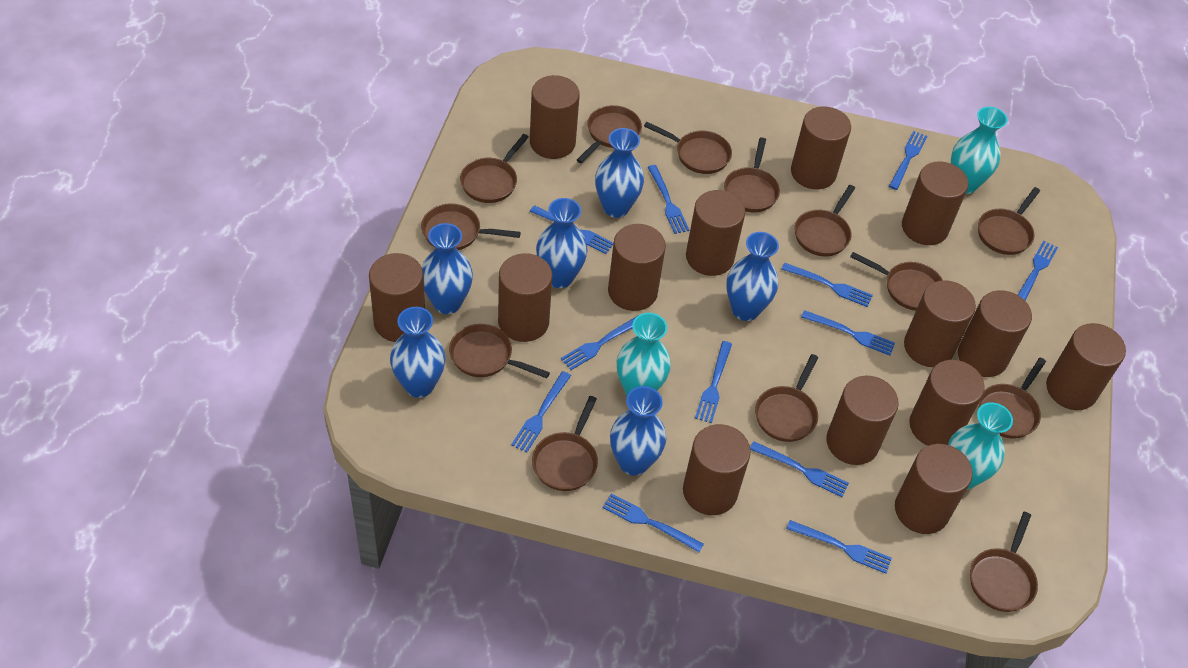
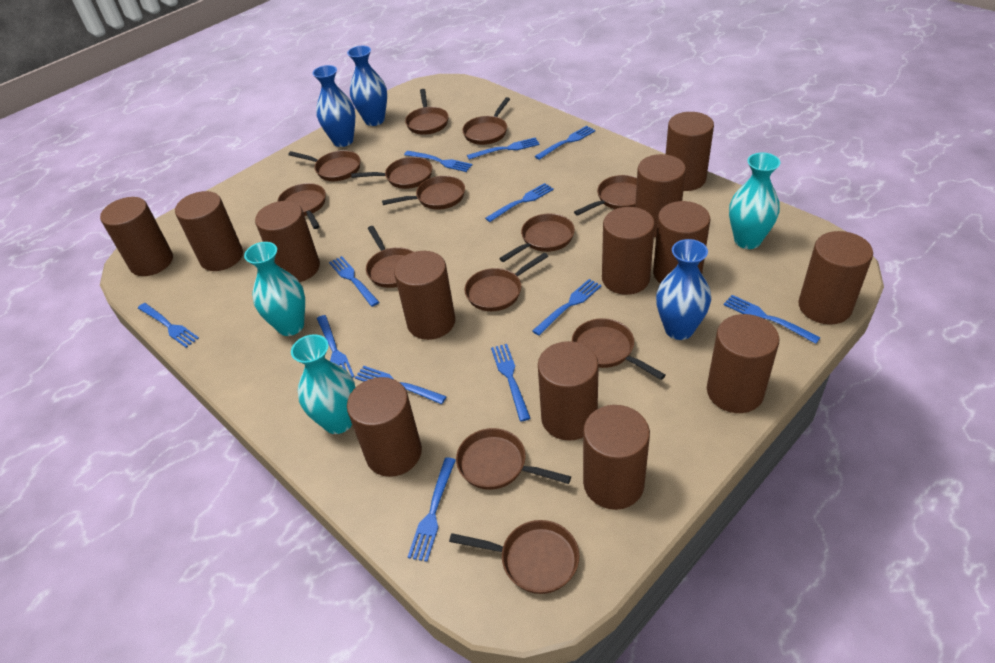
blue vase: [390,307,445,398] [422,223,473,314] [536,198,588,288] [595,128,644,218] [610,386,666,476] [726,232,779,321] = 6 -> [312,65,355,147] [347,46,387,126] [656,239,711,340] = 3
brown cylinder: [369,253,425,342] [498,253,552,342] [530,75,580,159] [608,224,666,311] [683,424,751,515] [686,190,745,276] [791,107,851,189] [826,376,899,465] [895,444,973,534] [902,161,968,245] [904,280,976,367] [909,360,985,446] [958,290,1032,377] [1046,323,1126,410] = 14 -> [100,197,173,276] [175,191,243,271] [255,201,320,282] [347,377,422,477] [394,251,455,340] [538,341,599,441] [583,405,650,510] [602,207,655,295] [635,154,686,237] [653,201,710,283] [666,112,714,191] [707,314,779,413] [798,231,873,324] = 13

